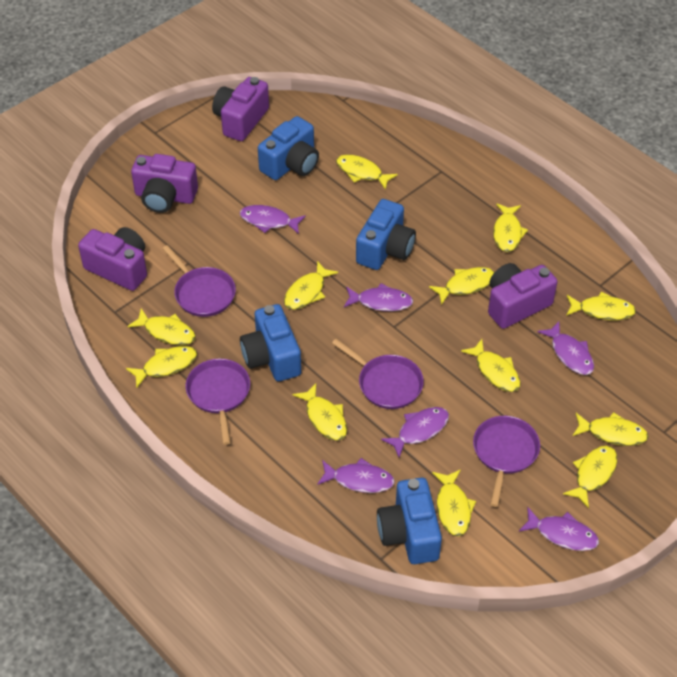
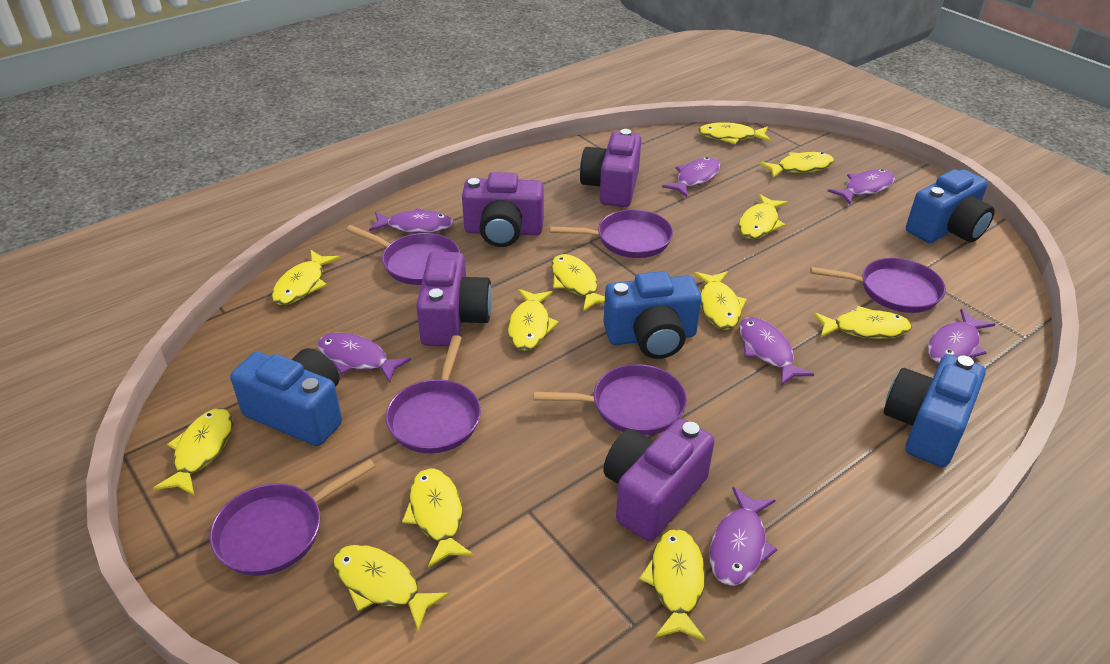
purple fish: [240,205,306,234] [317,458,395,493] [344,283,413,311] [381,407,449,457] [519,507,599,551] [537,321,594,375] = 6 -> [318,333,411,383] [369,208,453,233] [662,157,720,197] [710,487,777,586] [739,317,814,386] [828,169,895,204] [928,309,995,364] = 7
purple pan: [162,245,236,317] [186,358,250,445] [332,339,424,409] [473,416,540,507] = 4 -> [210,459,376,576] [346,225,460,285] [385,335,481,453] [533,364,687,436] [550,209,673,258] [810,258,946,313] = 6

